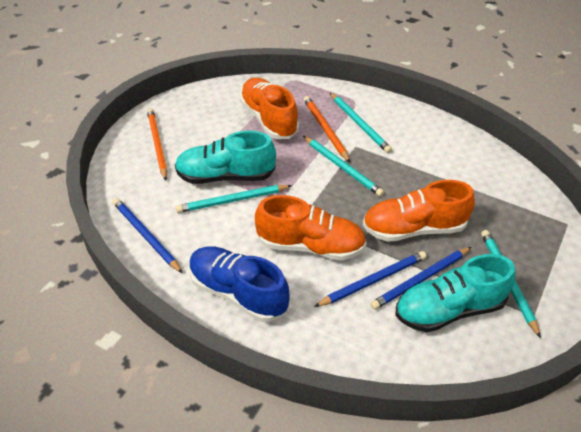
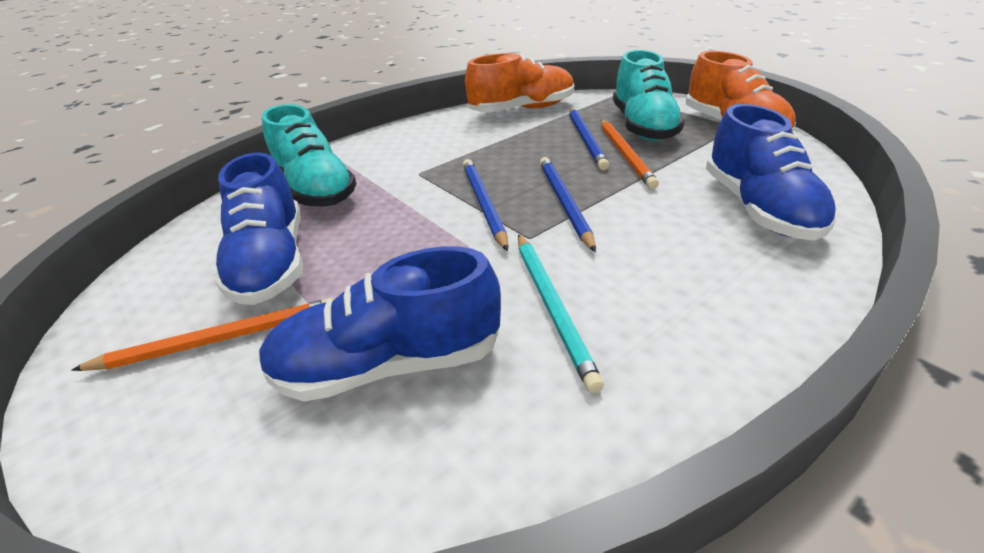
blue shoe: [189,246,290,322] = 1 -> [214,152,303,305] [259,246,501,402] [706,104,837,241] = 3
orange shoe: [240,77,299,139] [255,195,367,261] [363,180,475,242] = 3 -> [465,53,574,112] [686,51,796,133] = 2
turquoise pencil: [176,185,292,213] [303,136,384,197] [330,93,392,153] [481,230,541,338] = 4 -> [518,234,604,393] = 1

